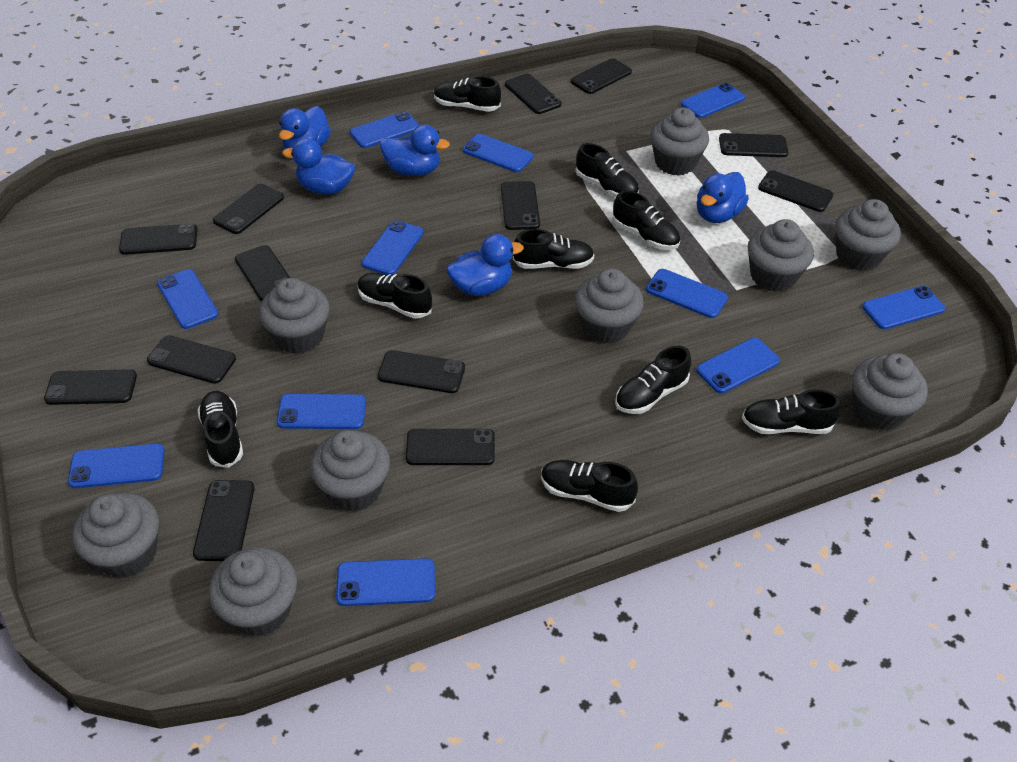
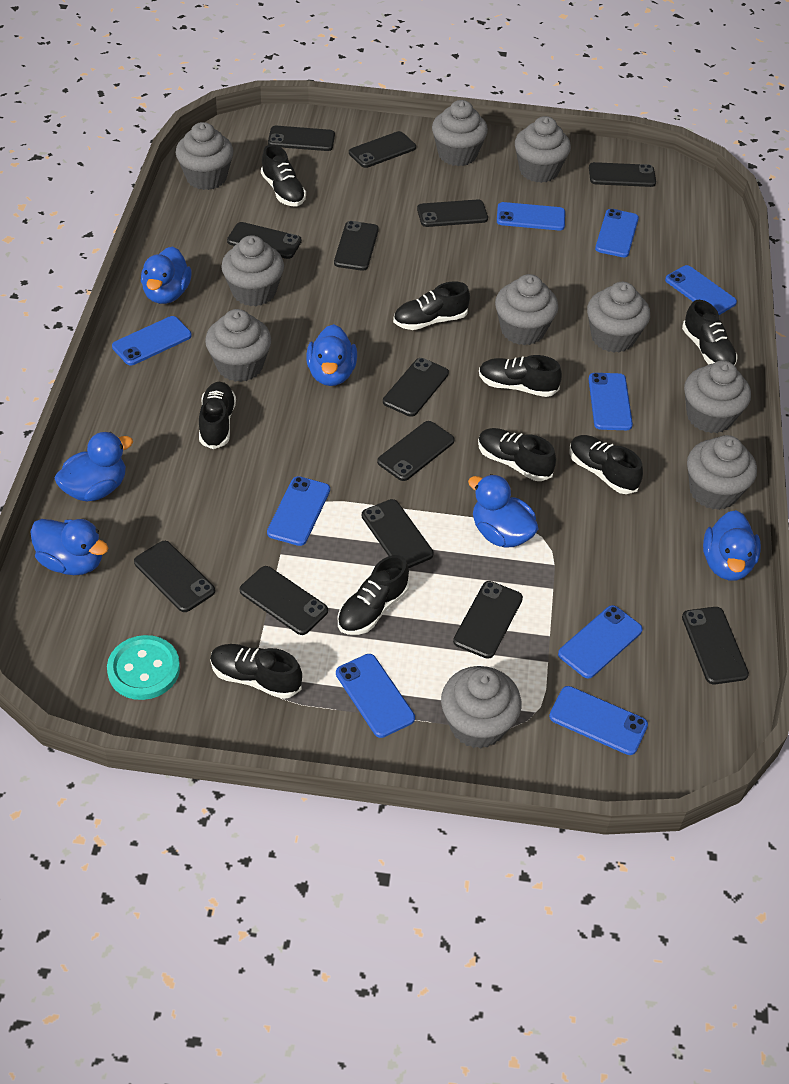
blue duck: [279,106,331,149] [282,138,355,195] [380,125,450,176] [446,234,524,296] [697,172,749,223] = 5 -> [30,519,108,575] [55,432,133,502] [141,246,192,304] [306,324,357,386] [468,474,538,548] [703,510,761,580] = 6
blue phone: [68,443,165,488] [157,269,219,329] [277,394,366,429] [336,558,435,606] [350,111,419,148] [362,220,424,275] [463,134,533,172] [646,269,728,318] [681,83,745,118] [696,338,780,393] [862,286,945,329] = 11 -> [112,316,192,365] [267,476,330,546] [336,654,415,738] [497,202,565,231] [549,686,648,755] [558,605,643,679] [589,373,633,430] [595,209,639,257] [665,265,737,315] = 9
grey cupcake: [72,492,159,578] [209,547,297,637] [259,278,329,354] [310,430,390,511] [575,269,644,344] [651,107,709,176] [748,219,814,292] [835,199,901,271] [852,353,928,431] = 9 -> [176,122,234,190] [205,309,271,382] [221,235,284,306] [432,100,488,166] [441,666,522,749] [495,274,558,345] [515,116,571,183] [587,282,650,353] [684,361,751,433] [687,435,757,510] = 10
turquoise button: none = 0 -> [107,635,180,700] = 1

